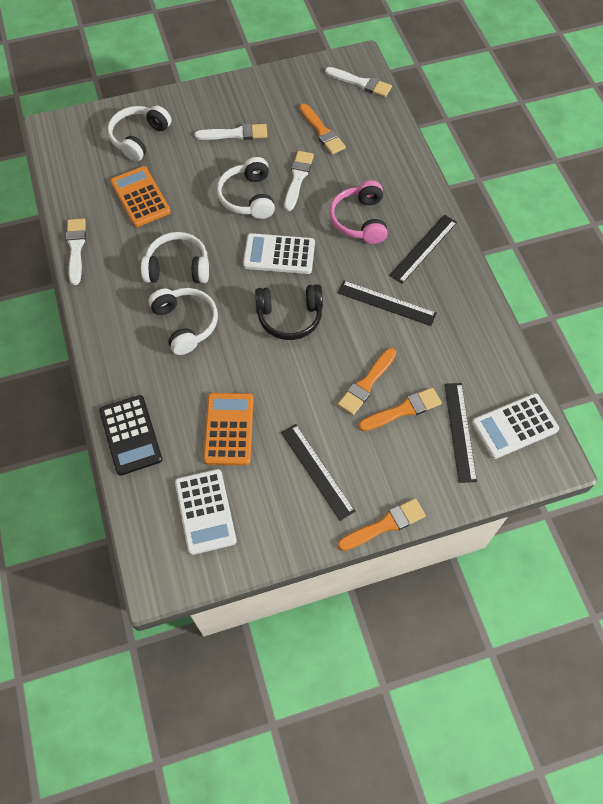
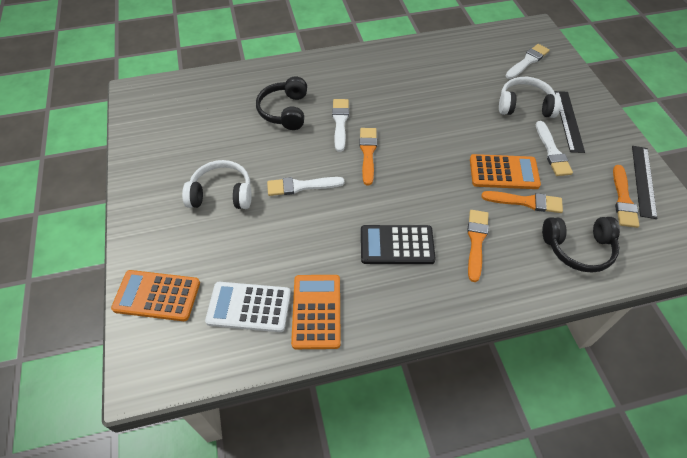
black headphones: [255,284,323,340] = 1 -> [256,76,307,130] [542,217,620,273] = 2
black ruler: [281,424,355,521] [338,280,437,326] [389,215,457,284] [445,383,477,483] = 4 -> [554,91,585,153] [632,146,658,219] = 2
orange calculator: [110,166,171,227] [203,393,253,465] = 2 -> [111,270,200,321] [291,275,341,349] [470,154,541,189] = 3
pink headphones: [329,180,388,244] = 1 -> none = 0
white calculator: [175,469,237,555] [243,233,315,274] [471,393,559,459] = 3 -> [205,282,291,332] = 1
white headphones: [108,106,171,162] [141,232,209,283] [149,288,218,355] [217,157,275,219] = 4 -> [182,160,252,209] [499,77,561,118] = 2

